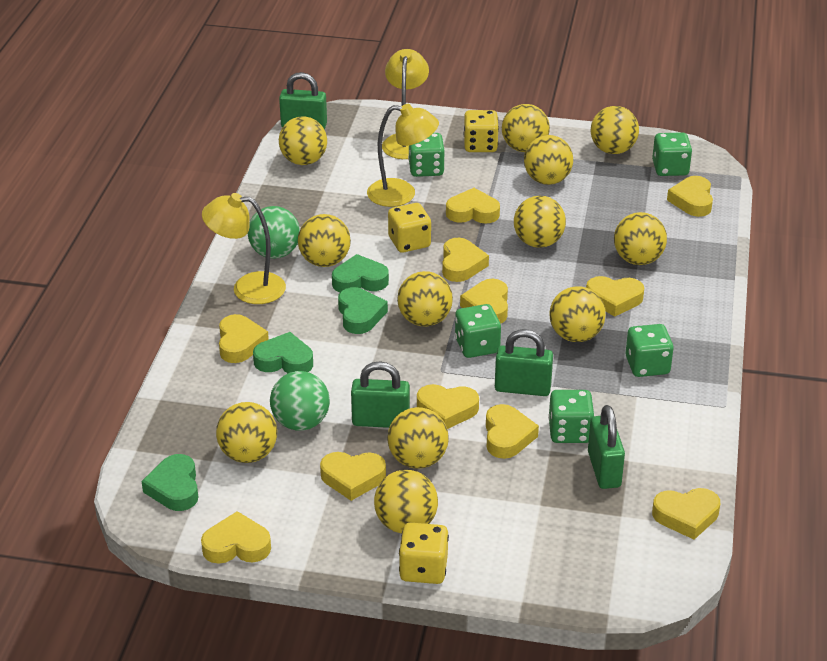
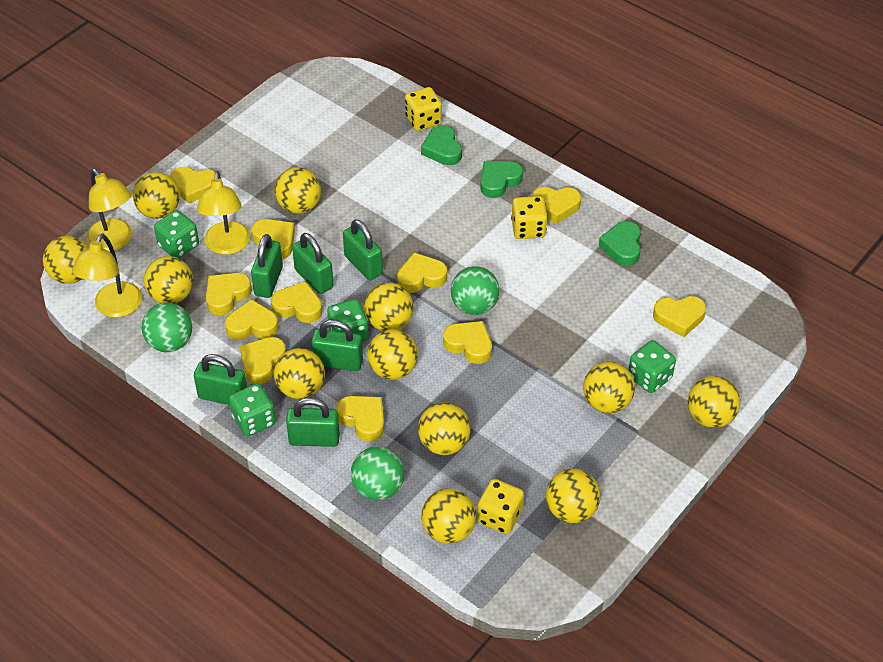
green ball: [248,206,300,259] [270,371,330,431] = 2 -> [142,302,192,352] [351,446,404,500] [451,266,500,315] = 3
green dice: [408,133,445,177] [455,304,501,358] [548,390,594,443] [625,324,674,377] [652,132,692,176] = 5 -> [154,210,199,258] [229,383,276,437] [327,299,368,342] [628,340,676,393] = 4
green heart: [142,454,198,511] [253,332,313,373] [332,254,389,292] [338,287,388,334] = 4 -> [421,125,462,165] [480,161,523,198] [599,221,641,266] = 3
green padlock: [279,72,327,129] [351,361,410,428] [495,329,553,396] [588,405,625,489] = 4 -> [194,354,247,405] [251,234,283,298] [286,397,340,447] [292,233,334,294] [312,320,363,371] [343,219,383,281] = 6

